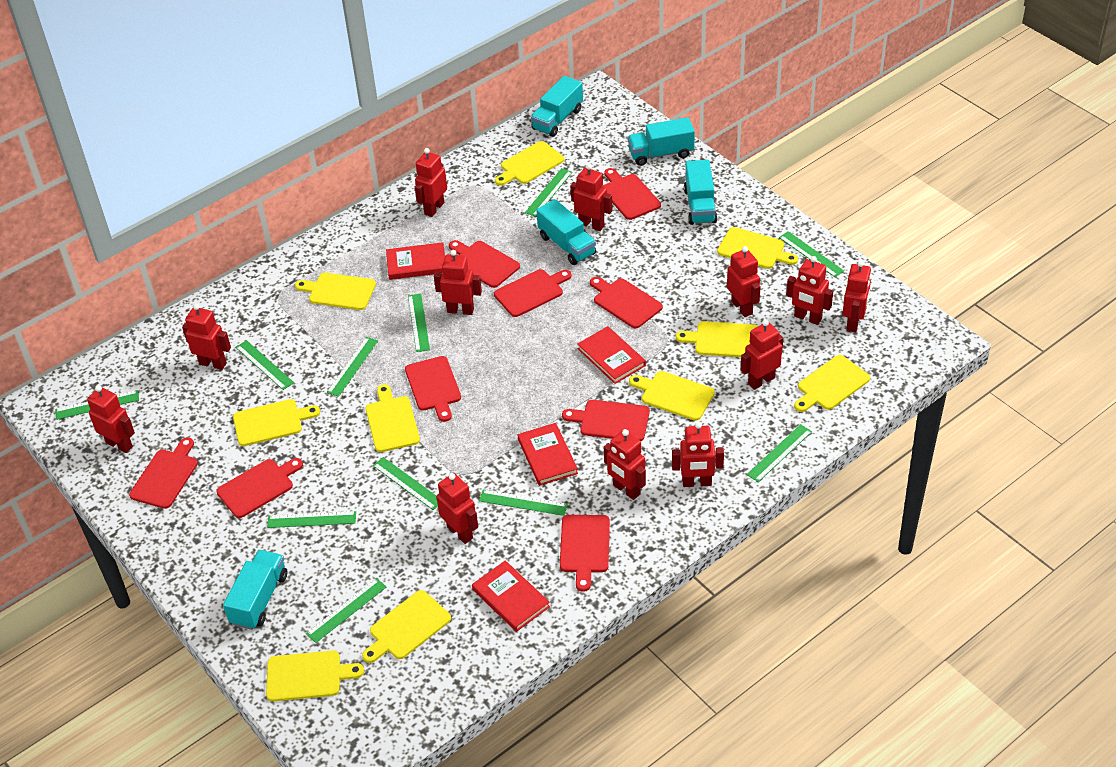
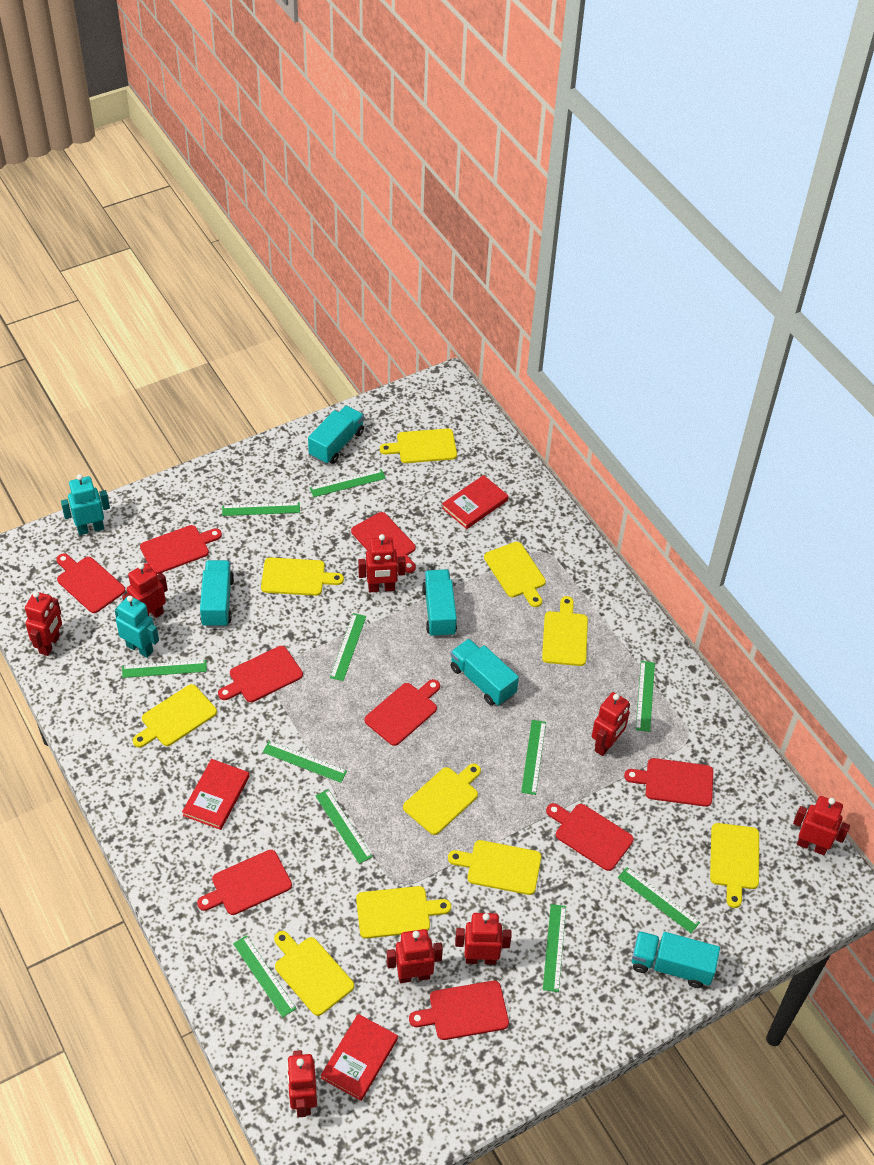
red book: [386,242,445,280] [472,560,550,632] [518,423,578,486] [578,326,646,384] = 4 -> [182,759,250,830] [321,1014,398,1101] [442,475,509,529] = 3
red robot: [87,385,135,453] [182,304,231,370] [415,148,447,217] [434,250,482,315] [437,473,478,544] [571,164,613,231] [604,429,646,500] [672,422,724,487] [727,246,761,317] [741,320,783,390] [786,256,833,325] [842,261,871,332] = 12 -> [25,591,62,656] [122,563,168,618] [287,1050,317,1117] [358,534,406,592] [387,929,443,983] [455,913,512,965] [592,692,630,756] [793,796,850,855] = 8
turquoise robot: none = 0 -> [61,474,110,535] [115,595,159,658] = 2

